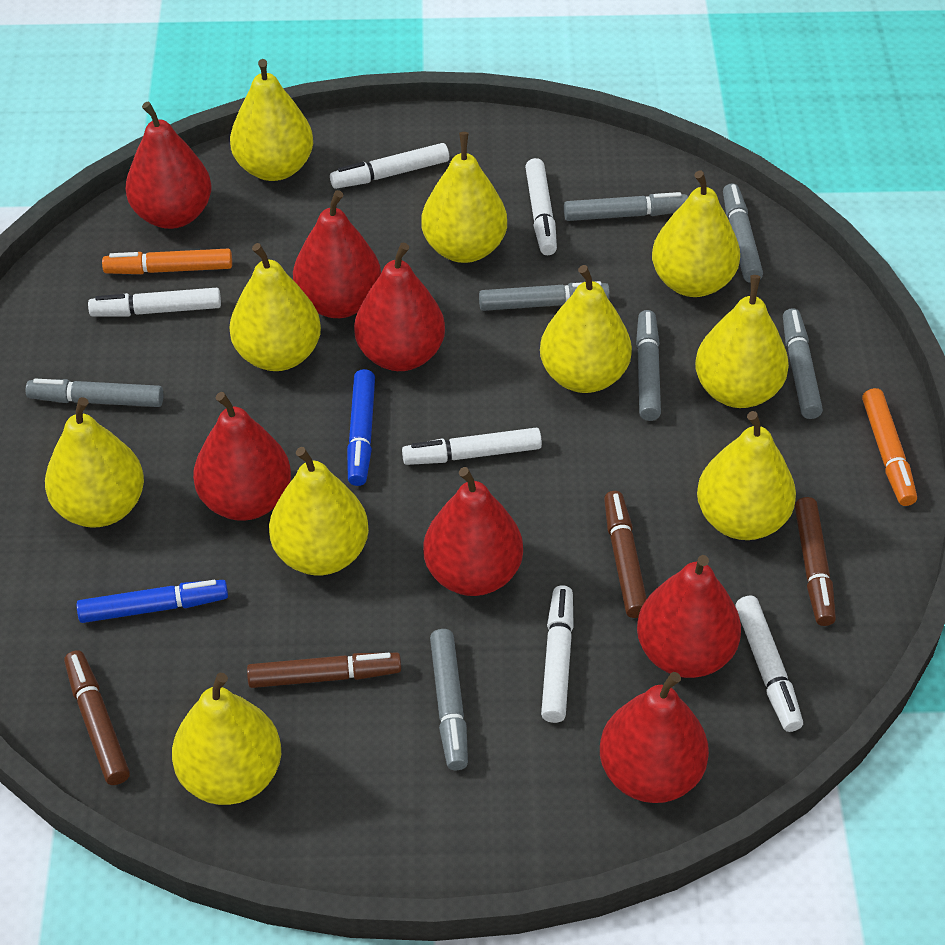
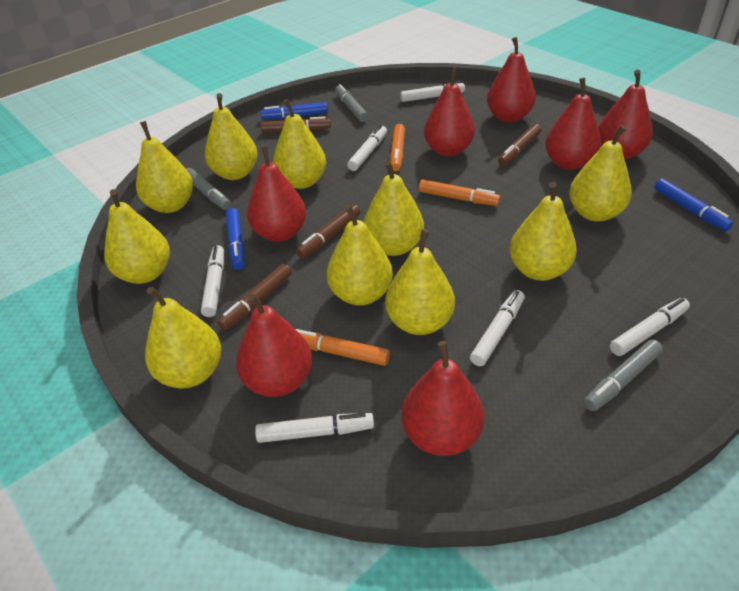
blue marker: [77,580,228,623] [347,369,375,486] = 2 -> [226,208,245,270] [260,102,328,120] [654,179,734,231] = 3
grey marker: [26,379,163,407] [430,629,468,770] [479,281,610,311] [564,192,688,221] [636,310,661,421] [723,183,763,283] [783,308,823,419] = 7 -> [186,168,231,210] [335,84,368,122] [584,340,663,411] = 3
orange marker: [102,248,232,274] [862,388,917,506] = 2 -> [296,329,390,366] [390,124,405,172] [419,179,500,206] = 3

